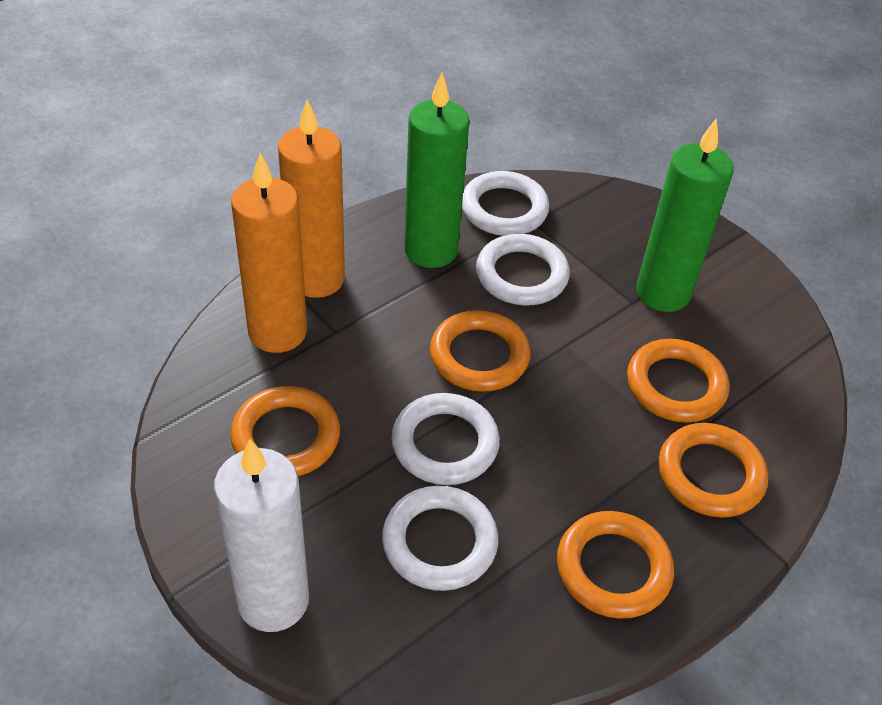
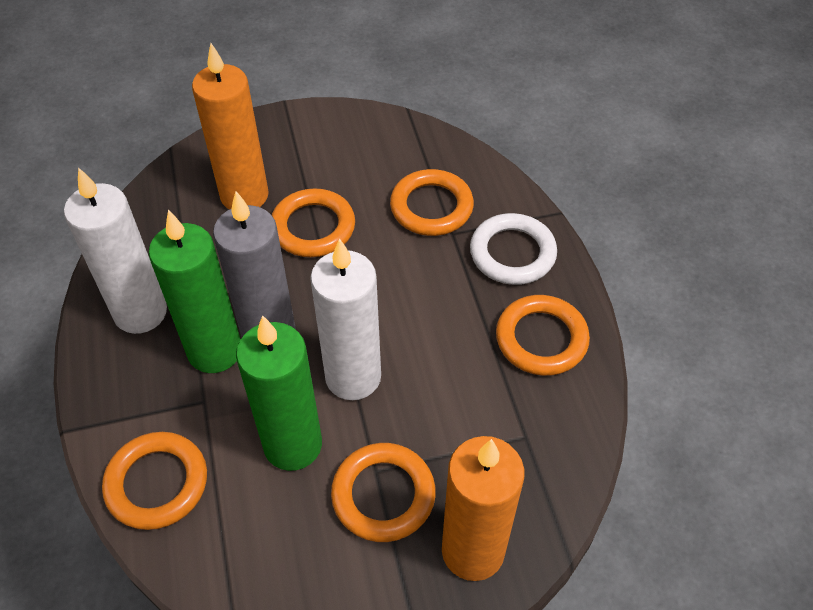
grey candle: none = 0 -> [213,191,296,338] = 1
white candle: [214,439,309,632] = 1 -> [64,167,167,334] [310,239,381,400] = 2
white ring: [382,486,498,591] [391,393,500,485] [462,171,549,236] [476,234,570,306] = 4 -> [470,213,557,285] = 1

